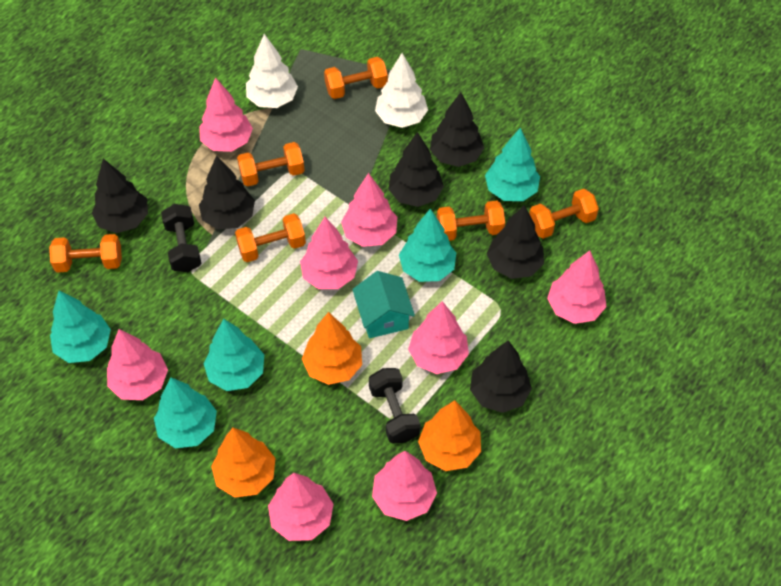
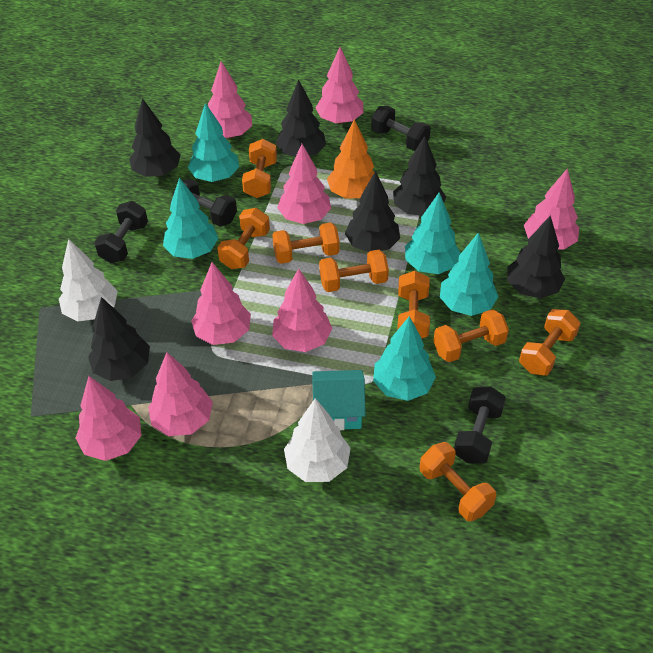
black dumbbell: [161,204,201,272] [369,368,421,443] = 2 -> [94,201,148,263] [173,179,237,227] [371,106,431,151] [454,386,506,464] = 4
orange dumbbell: [49,234,122,273] [235,213,306,262] [237,142,305,187] [324,57,388,99] [437,201,505,241] [529,189,599,239] = 6 -> [217,208,270,269] [242,139,277,198] [272,223,340,264] [319,250,389,292] [397,271,430,339] [420,442,496,521] [433,309,509,362] [519,309,581,376] = 8
orange tree: [211,428,275,498] [302,312,362,385] [418,400,481,471] = 3 -> [327,119,379,199] = 1

